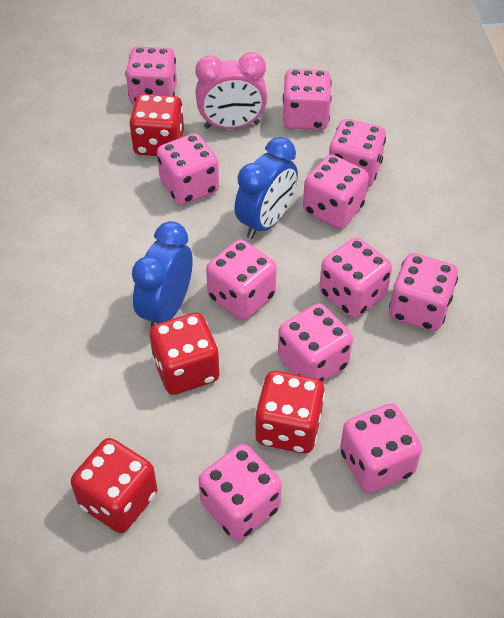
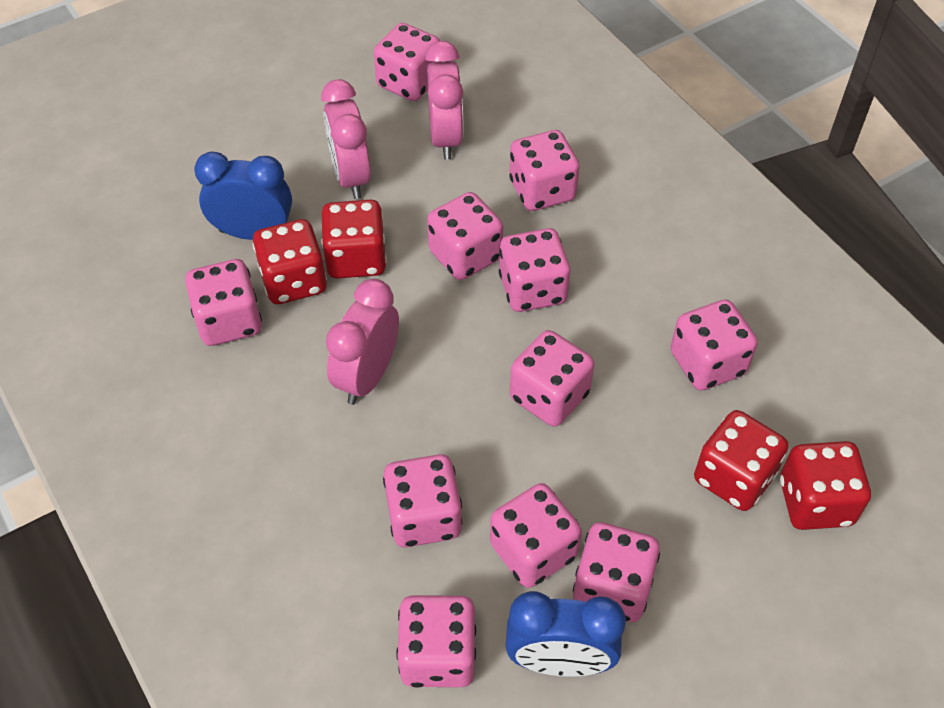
pink clock: [196,52,267,129] = 1 -> [321,79,371,199] [326,279,399,405] [425,41,464,160] = 3

